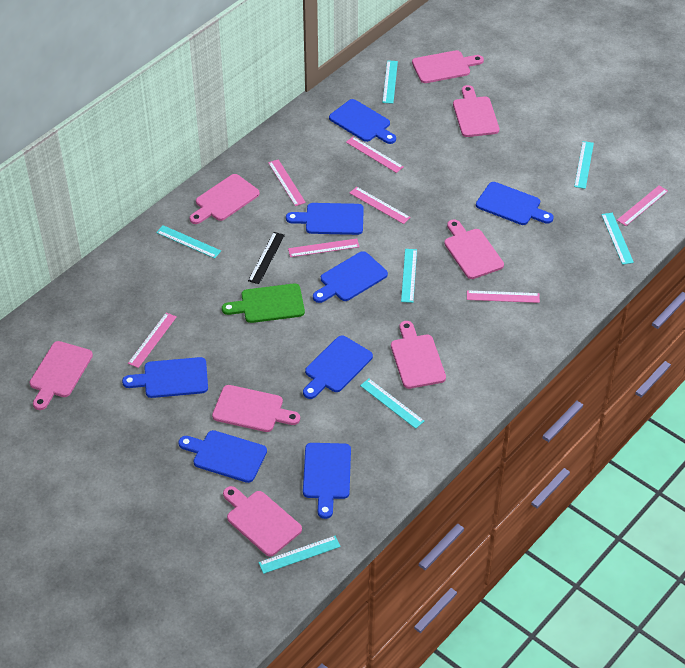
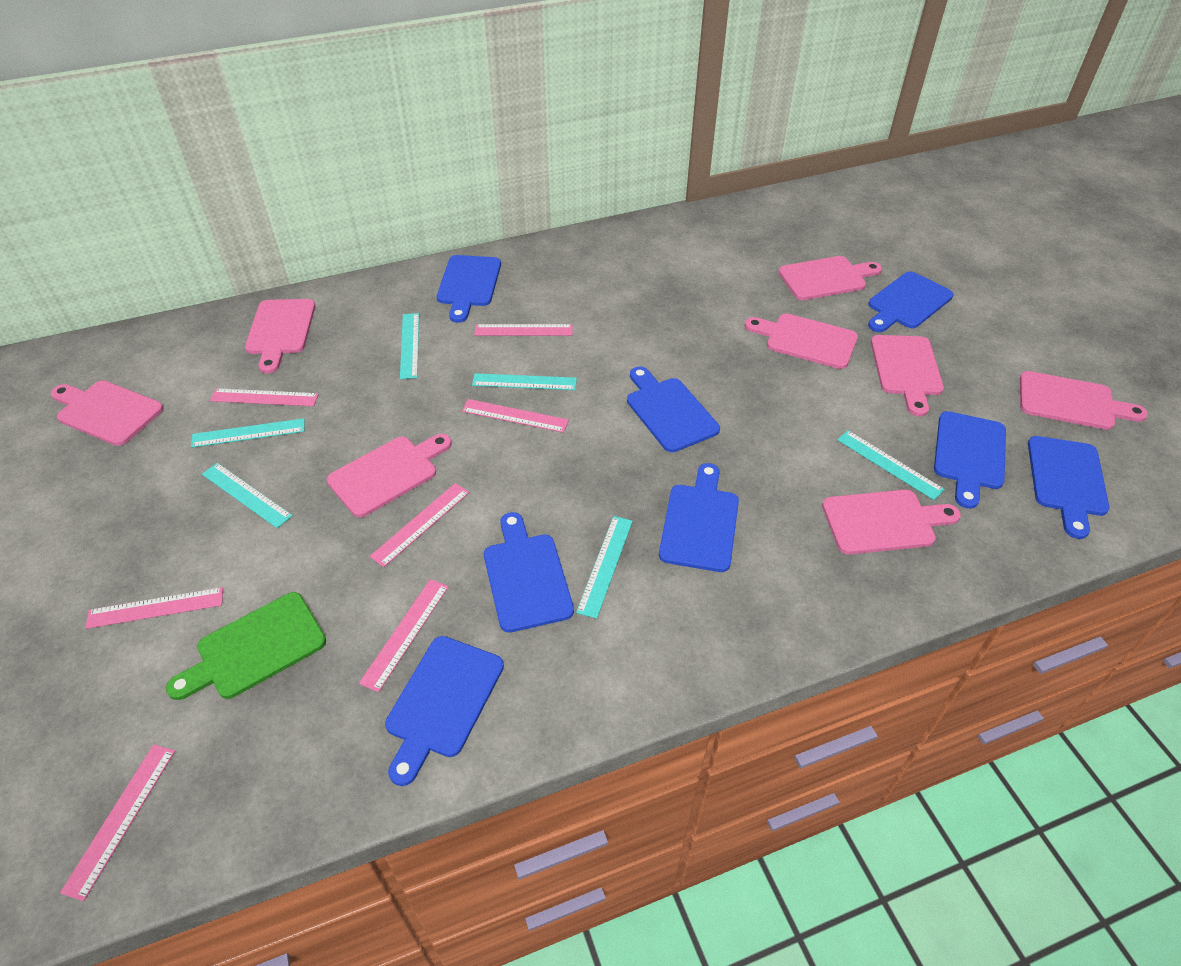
black ruler: [248,232,285,284] = 1 -> none = 0
turquoise ruler: [156,225,221,258] [258,536,341,574] [360,379,424,429] [382,60,398,104] [401,249,417,303] [574,141,594,189] [601,213,634,265] = 7 -> [191,418,305,448] [202,463,293,528] [400,313,419,379] [472,373,577,390] [576,516,633,619] [837,430,945,500] = 6

